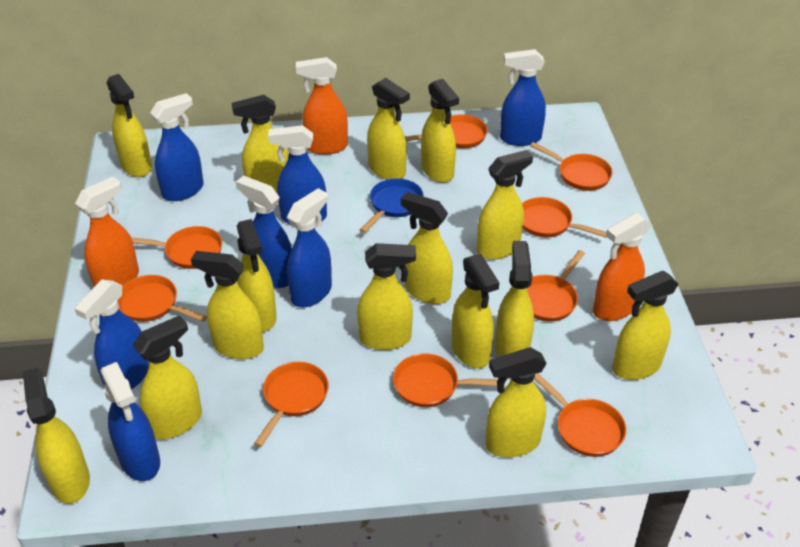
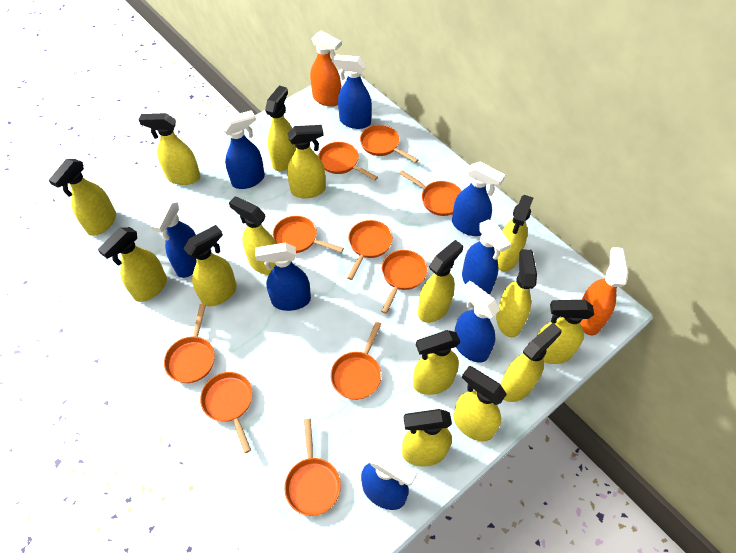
blue pan: [360,178,424,233] = 1 -> none = 0
blue spray bottle: [74,279,149,389] [100,362,160,481] [150,93,204,201] [236,176,292,288] [268,125,327,225] [287,188,332,307] [500,49,546,146] = 7 -> [150,200,196,278] [221,110,265,189] [255,243,311,311] [333,55,372,129] [361,449,417,510] [452,162,506,236] [455,281,500,363] [462,220,511,294] = 8
orange pan: [118,275,207,322] [131,226,222,269] [254,362,329,447] [393,353,505,407] [405,114,488,148] [522,197,607,238] [527,250,585,322] [530,142,613,191] [534,373,626,457] = 9 -> [164,304,215,383] [200,372,253,453] [273,216,344,253] [284,419,341,516] [318,142,378,180] [331,321,381,400] [347,220,393,280] [360,125,418,163] [381,250,427,314] [399,170,462,216] = 10
orange spray bottle: [75,177,139,287] [296,57,348,155] [593,213,651,321] = 3 -> [310,31,341,107] [580,247,629,335] = 2

